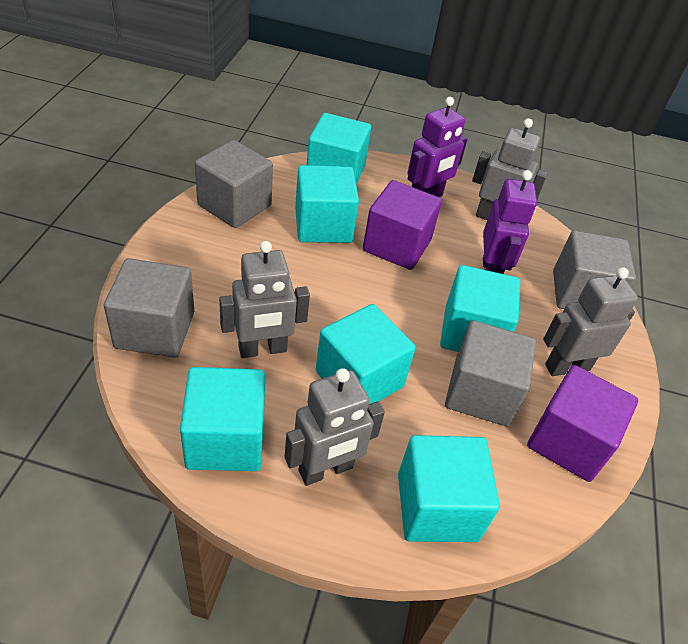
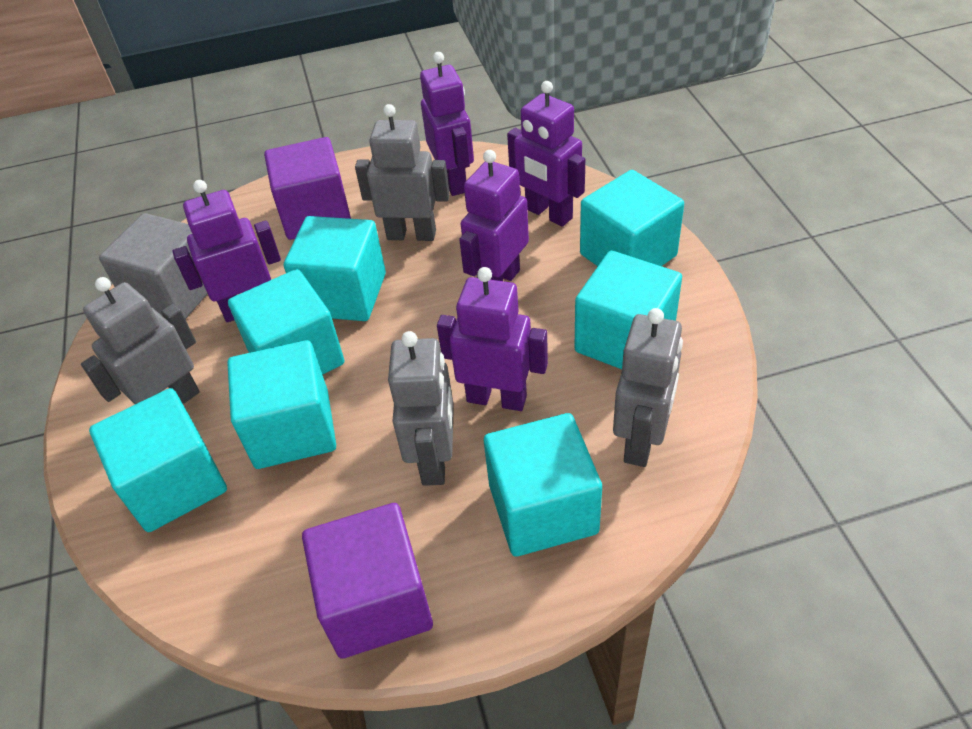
grey cube: [104,258,194,358] [195,140,273,228] [445,320,536,427] [553,230,636,309] = 4 -> [99,213,208,319] = 1
purple robot: [408,97,467,197] [483,170,537,274] = 2 -> [172,180,281,322] [420,52,474,196] [437,267,548,411] [459,150,529,281] [507,81,585,227] = 5
turquoise cube: [180,367,265,471] [295,165,359,243] [307,113,371,185] [316,304,416,404] [398,435,500,542] [440,265,520,352] = 6 -> [89,388,227,532] [227,340,336,469] [228,269,344,375] [284,216,386,321] [484,413,602,557] [575,251,682,369] [580,170,684,266] = 7

